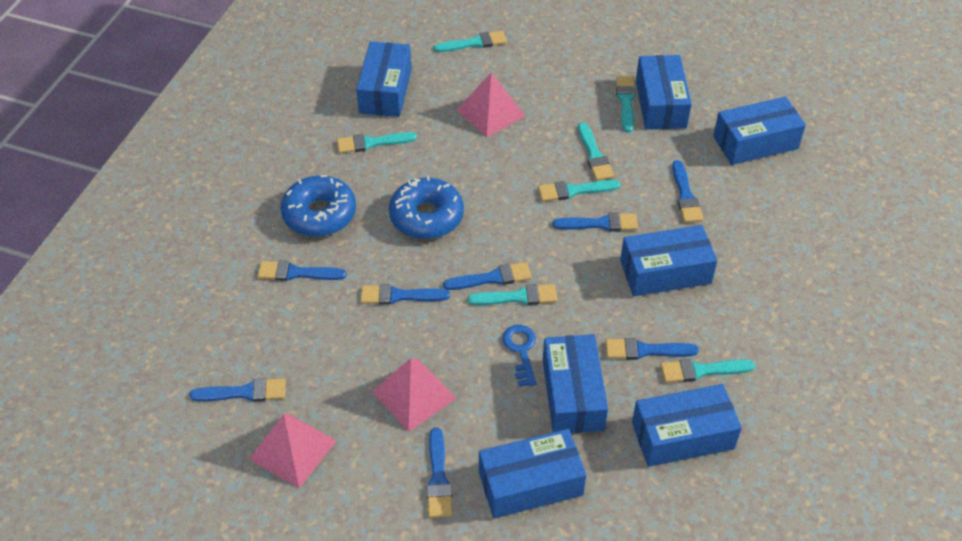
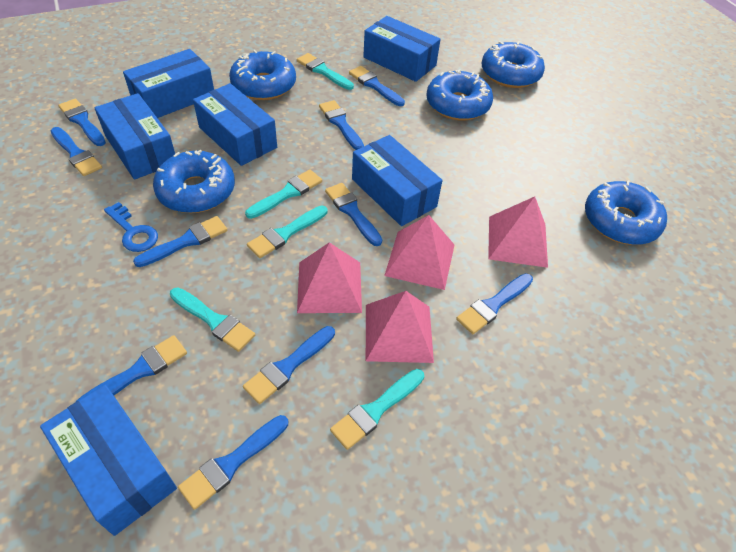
blue box: [356,42,412,117] [479,429,586,518] [543,334,608,433] [620,225,718,296] [632,384,742,467] [636,55,692,130] [713,97,806,165] = 7 -> [40,385,177,536] [94,93,175,180] [123,49,214,118] [193,83,277,166] [352,135,442,226] [363,16,440,82] = 6
blue brush: [189,378,286,402] [257,261,347,281] [360,284,450,305] [426,427,453,518] [443,262,532,290] [553,212,638,231] [605,338,699,360] [672,160,703,223] = 8 -> [51,127,102,176] [58,99,106,146] [76,335,187,402] [133,216,227,267] [178,415,288,510] [243,326,335,404] [319,100,364,150] [325,183,382,246] [349,66,405,106] [456,273,533,334] = 10
blue donut: [281,175,356,237] [389,176,464,239] = 2 -> [153,150,235,213] [229,50,296,100] [426,69,493,121] [482,41,545,88] [585,180,667,245] = 5
pink pyramid: [249,413,337,488] [372,358,456,432] [457,72,525,137] = 3 -> [297,242,362,313] [366,291,434,363] [384,215,454,290] [488,197,548,268] = 4
turquoise brush: [337,132,417,153] [433,31,507,52] [467,284,557,305] [538,180,621,201] [578,122,614,181] [616,76,636,132] [660,359,755,383] = 7 -> [170,287,255,352] [245,169,322,219] [247,205,327,258] [297,53,354,90] [330,369,424,450] = 5

